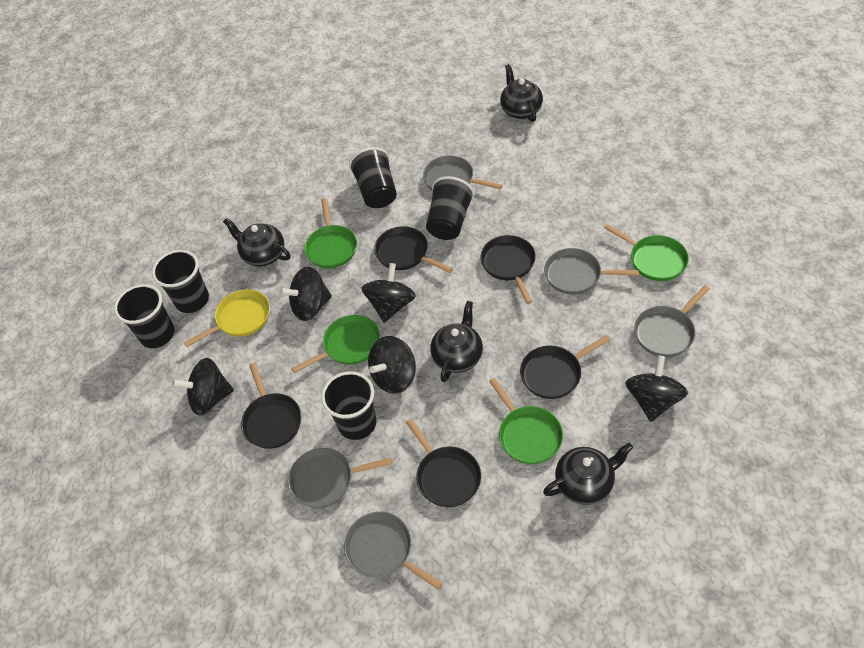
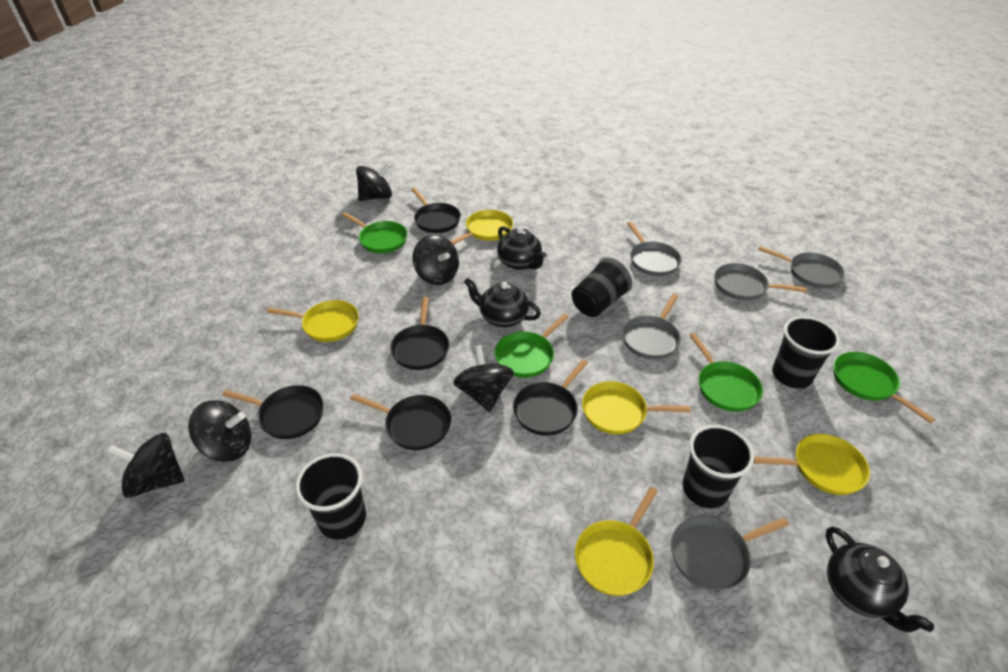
black cup: [114,284,175,348] [152,250,209,313] [321,371,376,440] [349,147,397,208] [426,176,475,240] = 5 -> [295,453,366,540] [572,256,635,317] [682,425,754,508] [772,316,840,389] = 4
black teapot: [223,218,290,267] [430,301,483,382] [500,64,543,122] [543,443,633,505] = 4 -> [464,278,541,327] [497,226,546,270] [826,526,934,632] = 3
yellow pan: [184,289,270,347] = 1 -> [267,300,359,342] [450,210,513,245] [575,487,658,596] [582,381,691,434] [754,434,870,495] = 5

